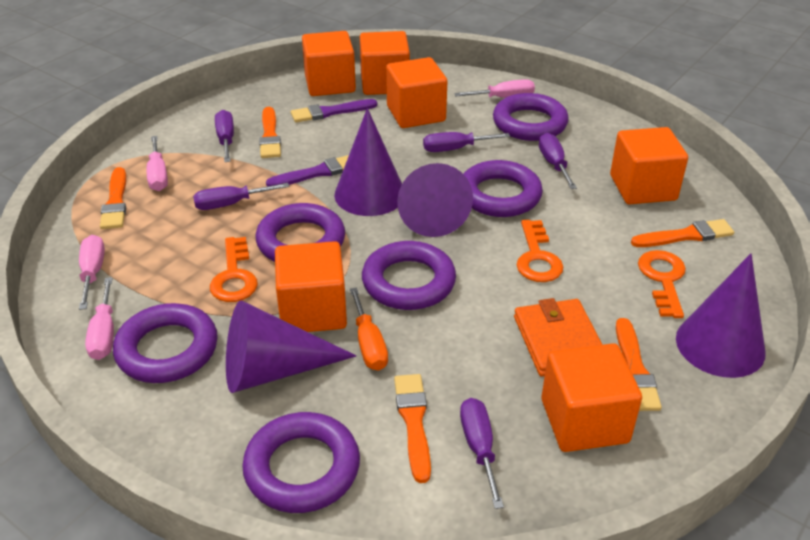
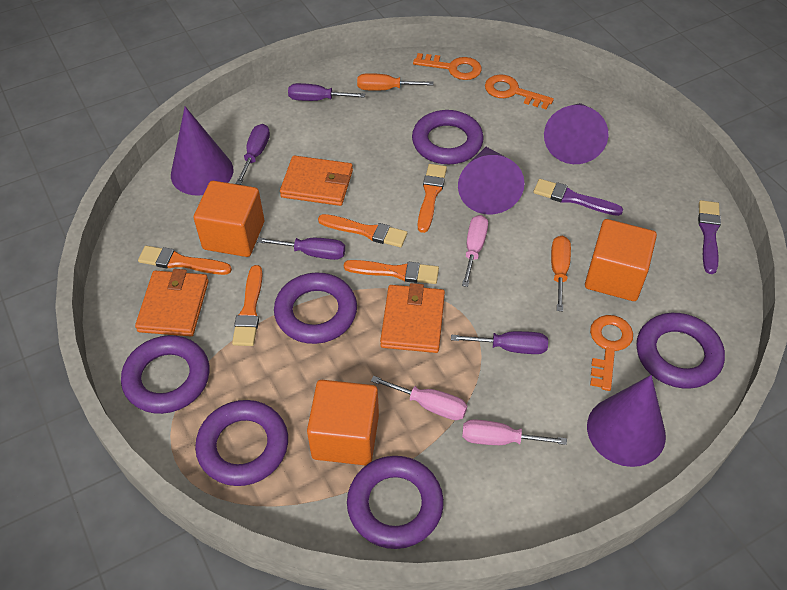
orange cube: [275,241,347,332] [302,31,356,96] [360,31,410,95] [386,57,447,128] [541,343,642,452] [610,127,688,204] = 6 -> [194,181,264,257] [307,380,379,465] [585,219,657,301] = 3
orange screwdriver: [350,287,388,371] = 1 -> [357,73,433,91] [551,236,571,311] = 2
orange wallet: [514,298,603,377] = 1 -> [135,269,209,336] [280,155,353,206] [380,283,445,353] = 3
pink screwdriver: [79,235,105,310] [85,277,114,360] [146,136,168,191] [454,79,535,98] = 4 -> [371,376,467,420] [462,215,488,287] [462,419,567,445] = 3
purple screwdriver: [193,183,289,210] [215,110,234,162] [423,132,510,152] [460,398,504,509] [539,133,577,189] = 5 -> [236,124,270,185] [257,238,345,260] [288,83,365,101] [451,331,548,354] = 4

